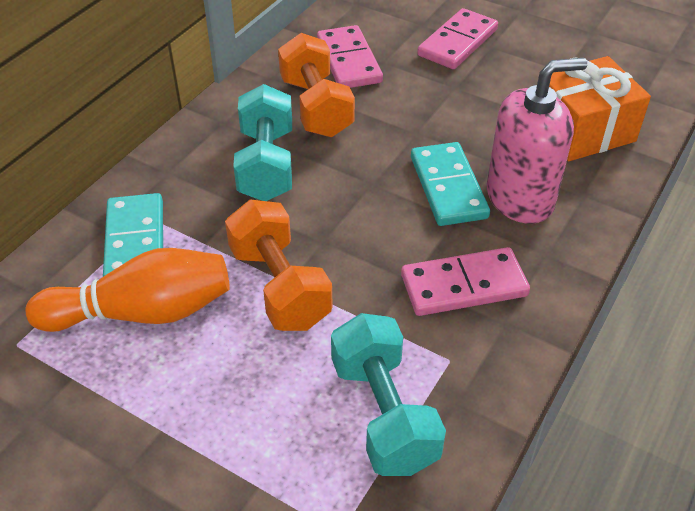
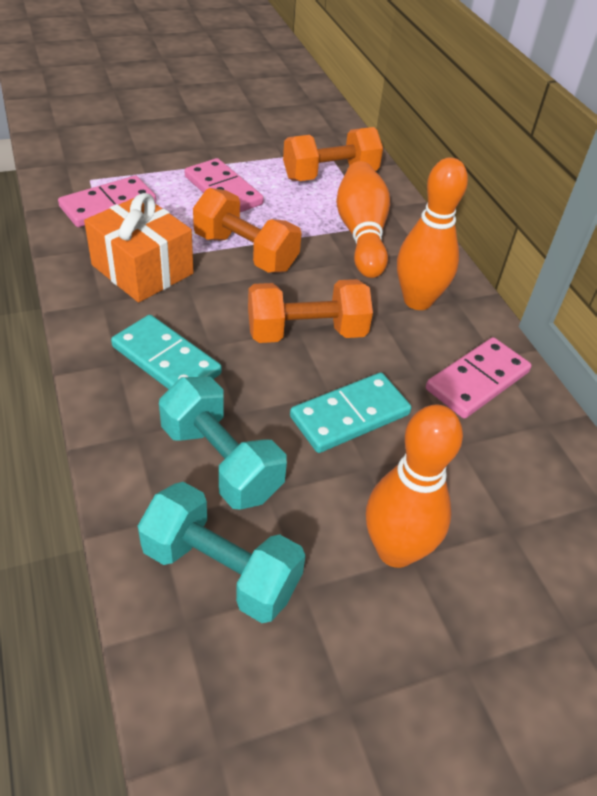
orange bowling pin: [25,248,230,332] = 1 -> [336,161,390,278] [366,404,463,568] [397,158,468,310] = 3
orange dumbbell: [225,200,333,331] [278,33,355,137] = 2 -> [193,188,302,273] [248,279,373,343] [283,127,383,181] = 3
pink soap dispenser: [487,58,587,224] = 1 -> none = 0

